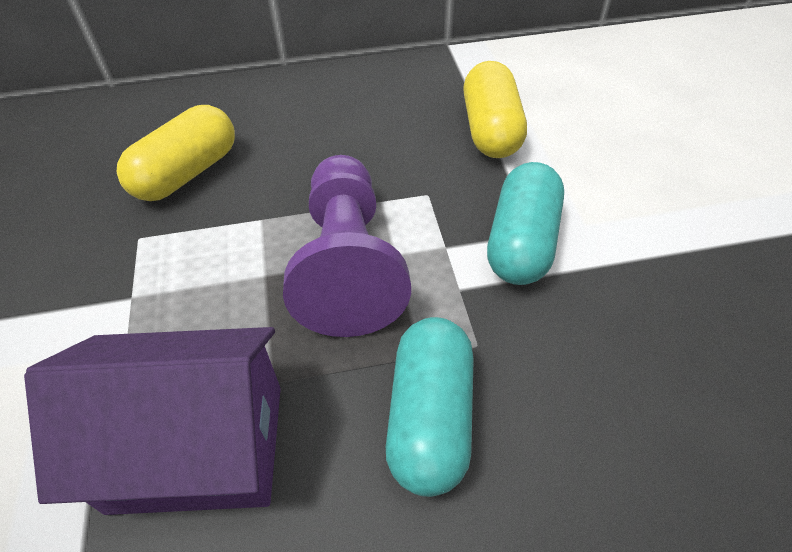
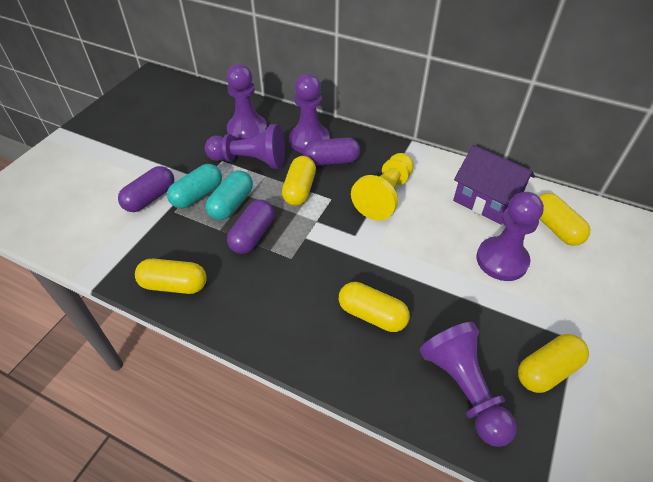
purple capsule: none = 0 -> [118,166,174,212] [227,200,274,254] [303,138,360,166] = 3
purple pawn: [283,155,411,337] = 1 -> [205,124,285,169] [226,64,267,140] [289,74,330,153] [420,322,517,447] [476,192,544,281] = 5
yellow capsule: [117,105,235,201] [463,61,527,158] = 2 -> [135,259,207,294] [282,156,316,206] [339,282,410,332] [518,334,589,393] [539,193,590,245] = 5
yellow pawn: none = 0 -> [351,153,414,220] = 1

